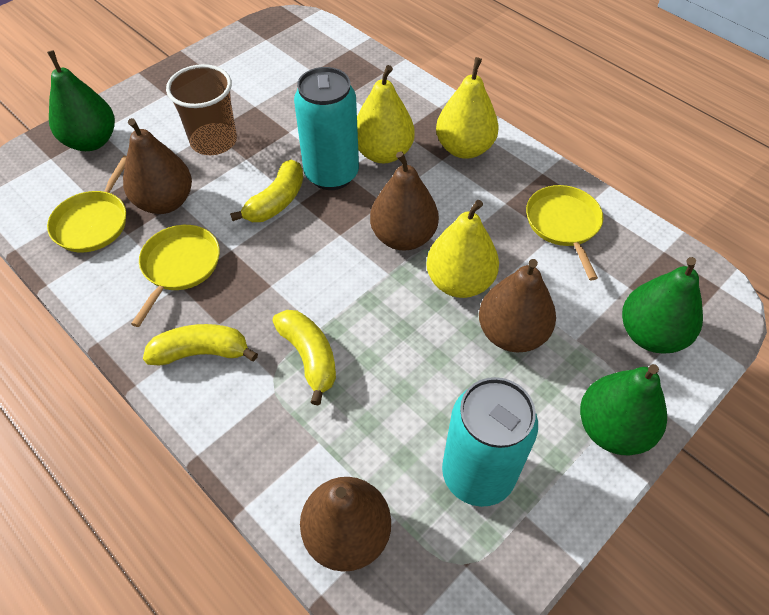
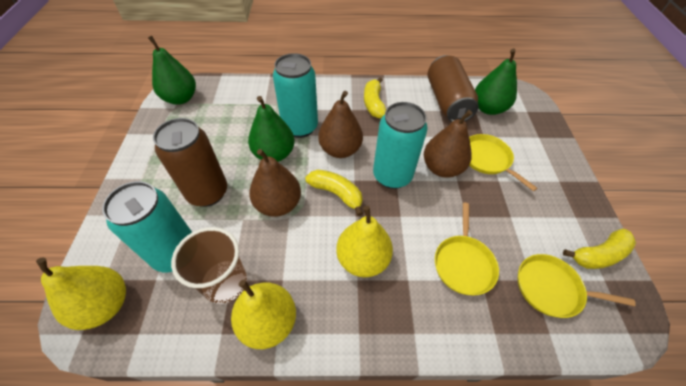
brown can: none = 0 -> [153,118,227,207] [428,55,479,122] = 2
brown pear: [123,118,192,214] [300,477,391,572] [370,151,439,251] [479,259,556,352] = 4 -> [249,149,301,217] [318,91,363,158] [424,110,472,178] = 3
turquoise can: [294,67,359,190] [442,377,538,507] = 2 -> [102,181,192,272] [273,53,318,138] [373,102,428,189] = 3

